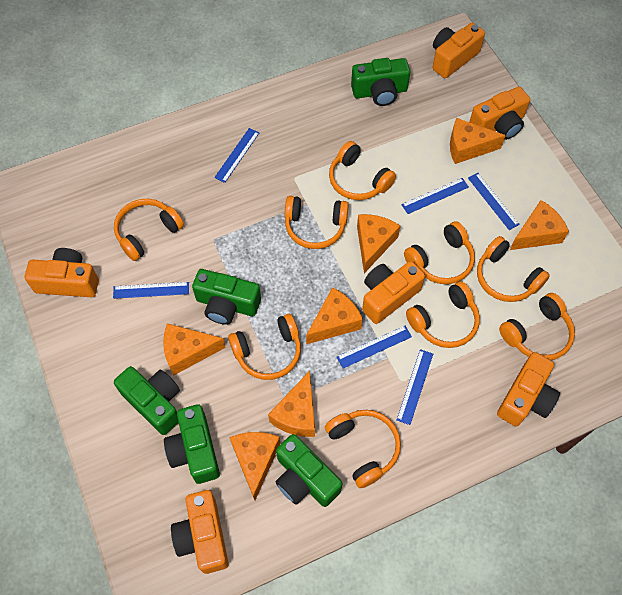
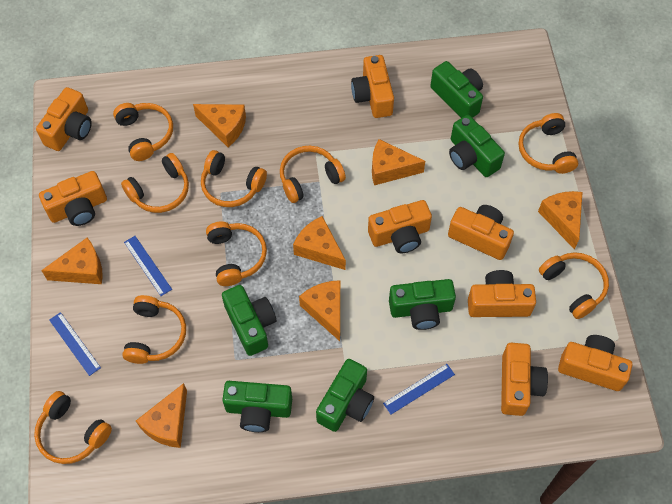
blue ruler: [113,282,189,299] [214,128,259,183] [337,326,412,368] [397,349,433,425] [401,178,469,214] [468,173,520,230] = 6 -> [49,312,101,376] [124,236,172,296] [383,364,455,415] = 3
green camera: [114,366,180,435] [164,404,220,484] [192,269,261,325] [276,434,342,507] [351,58,410,106] = 5 -> [222,285,276,356] [222,381,292,432] [316,359,374,432] [389,279,456,330] [430,61,483,118] [449,115,505,177] = 6
orange camera: [25,248,99,297] [171,490,229,574] [362,261,425,324] [432,23,485,78] [469,87,530,140] [497,352,560,426] = 6 -> [36,87,92,151] [39,171,107,226] [351,55,394,118] [368,200,432,253] [448,205,514,260] [468,270,536,317] [501,343,548,416] [558,335,632,391] = 8

